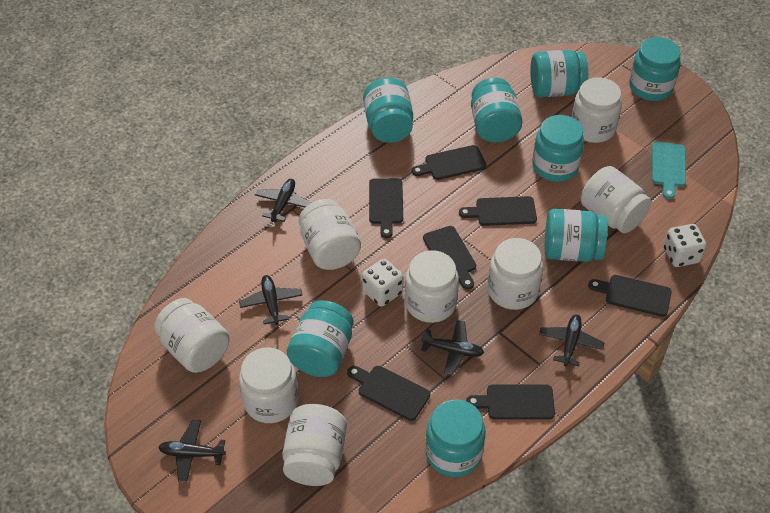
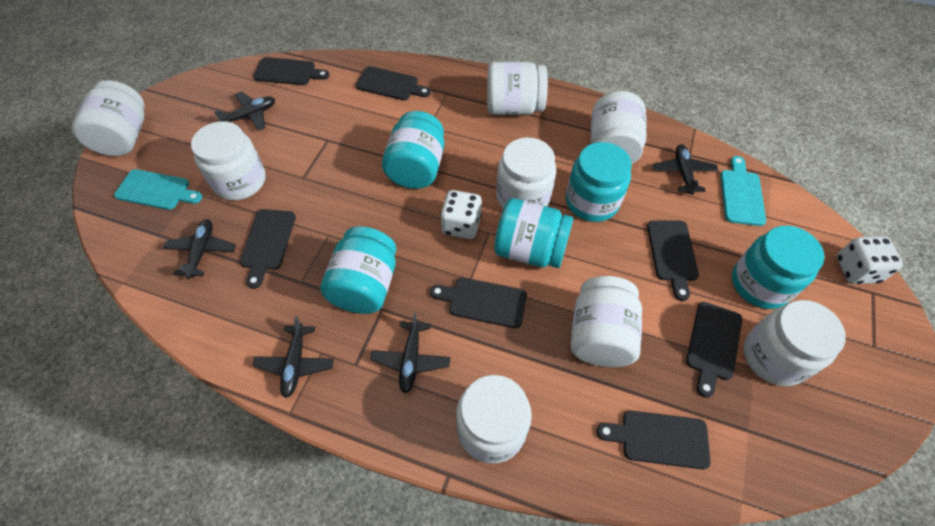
turquoise cutting board: [652,142,686,199] = 1 -> [114,169,202,210] [720,156,766,226] = 2
turquoise jar: [287,300,354,377] [363,78,413,143] [425,399,486,477] [471,78,522,142] [530,50,588,97] [532,115,584,182] [545,209,607,262] [629,37,681,101] = 8 -> [320,226,396,314] [382,111,444,189] [494,198,573,268] [566,142,632,222] [732,226,824,309] = 5

